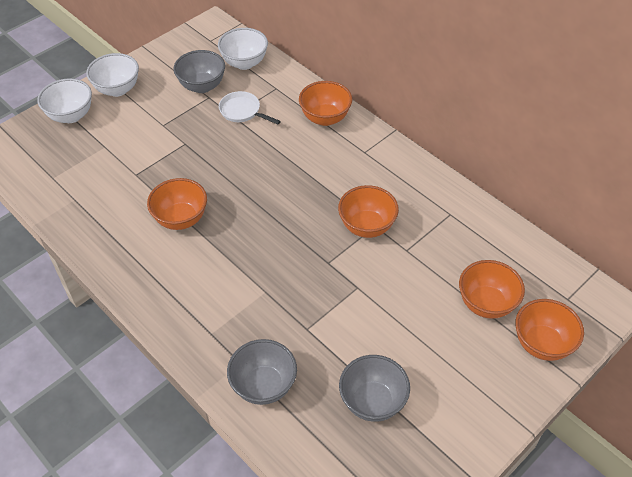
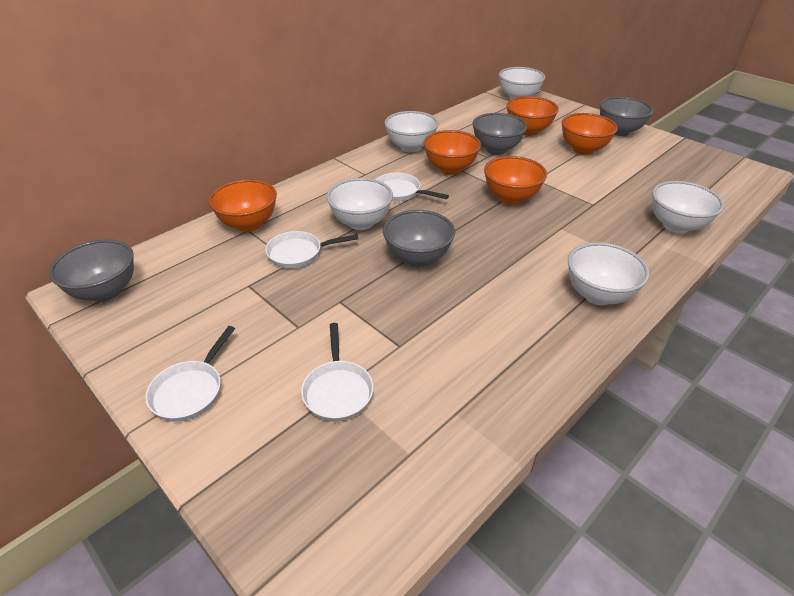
grey bowl: [174,50,225,93] [227,339,297,405] [339,355,410,422] = 3 -> [49,239,134,302] [383,210,455,267] [472,113,527,155] [600,97,653,136] = 4
white bowl: [37,79,92,123] [86,53,139,97] [218,28,268,70] = 3 -> [327,178,393,230] [384,111,438,153] [499,67,545,99] [568,242,649,305] [652,181,724,234] = 5
white pan: [219,91,281,124] = 1 -> [145,326,235,422] [265,231,358,268] [301,323,374,421] [376,173,449,201] = 4

